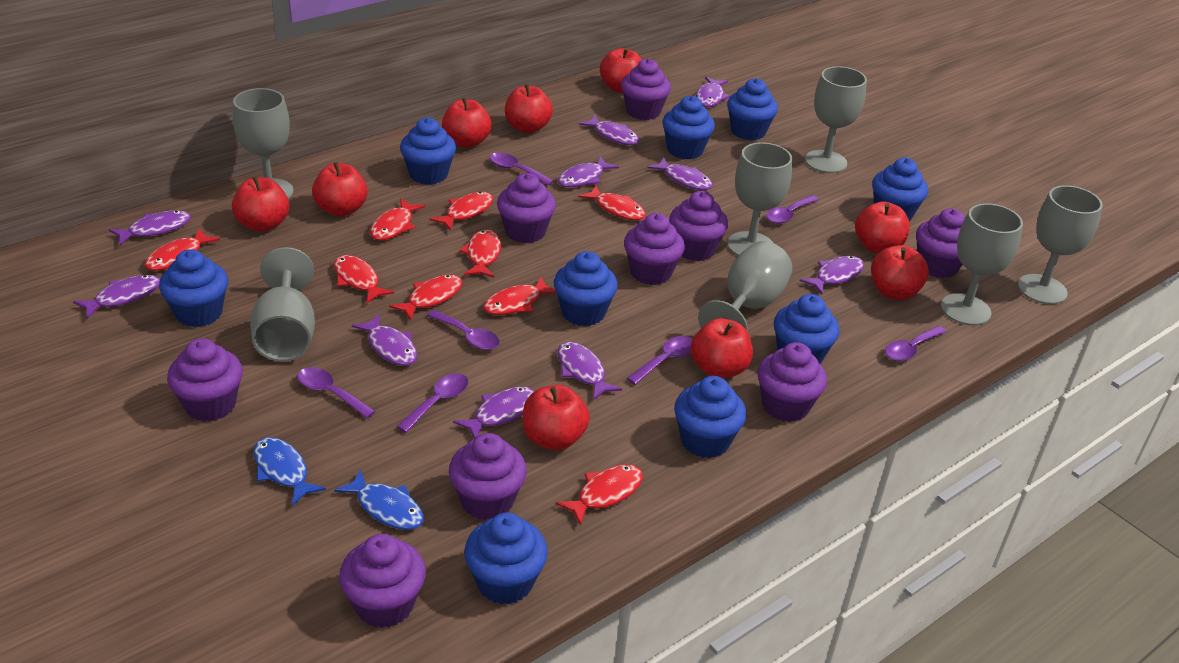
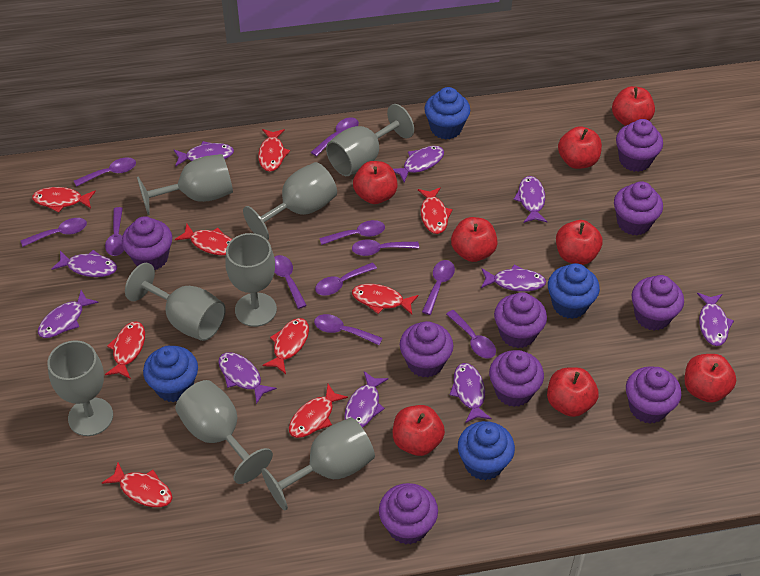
blue cupcake: [159,249,228,327] [400,117,456,185] [464,512,548,605] [554,251,618,326] [662,96,715,159] [674,376,746,458] [727,78,778,141] [774,294,840,364] [872,158,928,221] = 9 -> [143,346,198,402] [424,87,470,139] [458,421,515,481] [548,263,600,319] = 4
blue fish: [254,437,326,506] [334,469,424,530] = 2 -> none = 0
grey goblet: [233,88,293,199] [250,247,315,362] [698,241,792,332] [727,142,792,256] [805,66,867,173] [941,203,1023,326] [1018,185,1103,304] = 7 -> [48,340,113,436] [125,263,226,341] [137,154,233,215] [175,380,273,484] [225,233,277,327] [243,162,337,240] [262,418,375,511] [326,104,414,176] = 8
purple spoon: [297,367,375,418] [397,373,468,433] [427,310,500,350] [489,153,554,185] [627,336,692,385] [766,195,819,224] [885,326,946,361] = 7 -> [20,218,87,247] [74,157,136,187] [105,207,124,256] [274,255,307,309] [311,117,359,157] [314,314,382,345] [315,262,377,296] [319,220,385,245] [352,240,419,256] [422,260,455,315] [446,310,496,358] = 11
red apple: [232,176,289,232] [312,162,368,216] [442,98,491,148] [505,84,553,133] [523,385,590,450] [600,48,642,93] [691,318,753,379] [855,201,910,254] [871,245,929,300] = 9 -> [353,161,398,204] [393,405,445,456] [451,217,498,262] [547,367,598,417] [556,220,603,265] [558,126,602,169] [612,86,655,126] [685,354,736,403] = 8

